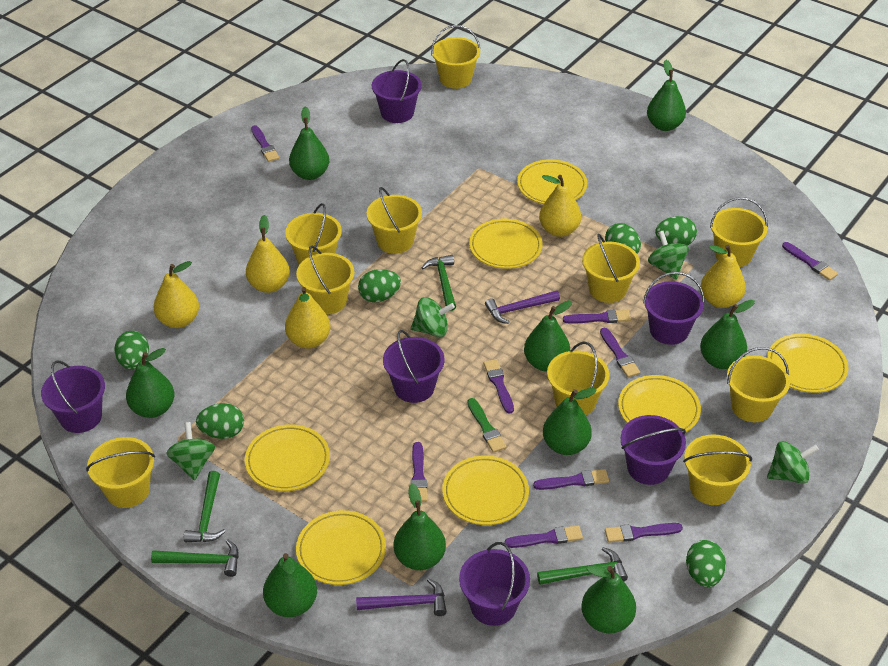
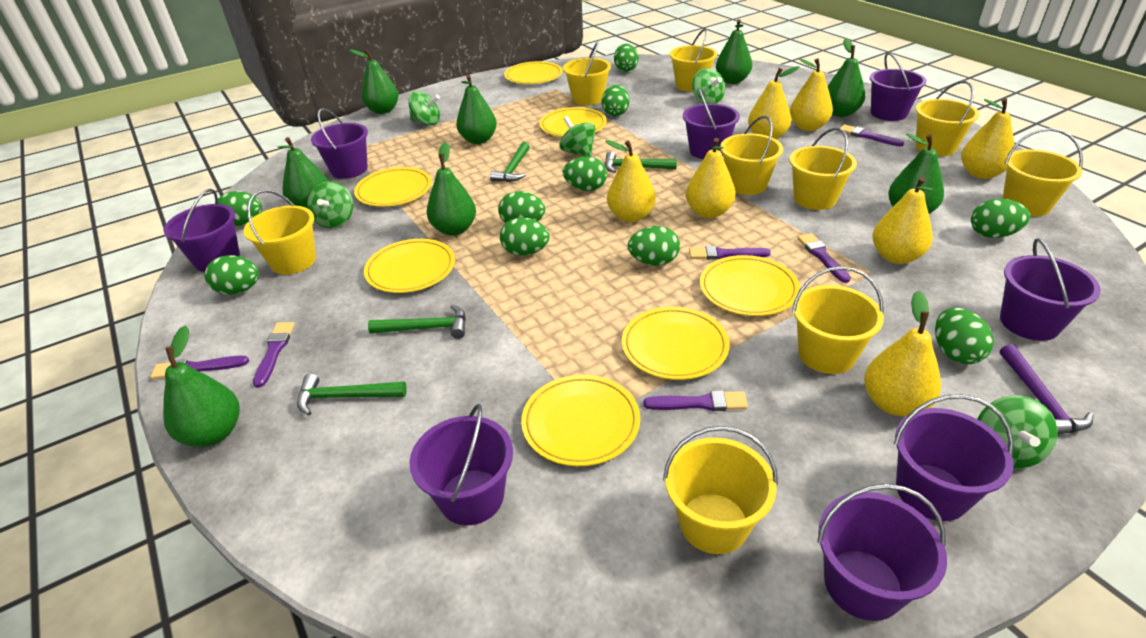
green brush: [467,398,506,453] = 1 -> none = 0
green egg: [114,331,149,370] [196,403,244,439] [358,269,401,302] [605,223,641,254] [655,216,697,246] [686,540,726,587] = 6 -> [205,255,259,295] [218,191,262,226] [498,191,545,223] [500,218,550,256] [563,157,607,191] [602,85,629,116] [614,44,639,72] [628,226,680,265] [935,308,994,364] [971,199,1030,238] = 10
green pear: [126,348,175,418] [263,553,317,617] [289,106,329,180] [394,484,446,570] [524,300,572,372] [543,388,597,455] [581,565,636,633] [647,60,686,131] [700,300,755,369] = 9 -> [163,325,240,447] [277,137,329,208] [350,49,399,114] [427,142,476,236] [456,75,497,144] [716,19,752,84] [828,38,865,117] [888,133,944,214] = 8
green spinning top: [166,422,215,480] [411,297,455,337] [648,231,689,280] [767,441,819,484] = 4 -> [307,182,353,228] [408,91,440,125] [559,116,596,157] [692,68,725,104] [977,395,1058,469] = 5
purple brush: [251,125,279,162] [410,442,427,502] [483,359,514,414] [504,525,583,548] [533,469,609,490] [563,310,631,324] [600,328,640,377] [605,523,683,543] [782,242,838,281] = 9 -> [150,356,249,380] [253,322,295,388] [643,390,748,411] [689,246,771,260] [797,233,851,283] [838,124,904,146] = 6
purple bucket: [41,360,105,433] [372,59,422,123] [383,330,445,403] [459,542,530,626] [620,415,686,485] [643,272,704,345] = 6 -> [164,189,240,272] [311,108,368,179] [409,404,513,525] [683,87,740,159] [817,484,947,621] [870,52,927,121] [894,394,1014,521] [1000,238,1101,341] = 8
purple hammer: [356,578,447,616] [485,290,560,324] = 2 -> [1000,344,1093,434] = 1
yellow bucket: [86,437,155,508] [285,203,342,265] [296,246,354,315] [367,187,422,254] [431,25,480,89] [547,342,609,415] [582,234,640,303] [683,435,752,505] [710,197,768,267] [727,347,790,422] = 10 -> [244,189,316,275] [563,42,611,105] [663,426,778,554] [670,29,717,92] [720,116,783,195] [790,128,857,210] [792,266,884,374] [915,81,979,156] [1002,128,1083,217] = 9
yellow pear: [153,261,199,328] [246,215,290,293] [285,287,331,348] [539,175,581,237] [701,245,746,308] = 5 -> [605,140,656,222] [686,138,736,218] [748,66,800,140] [790,58,833,131] [864,291,941,416] [873,177,933,264] [961,98,1015,179] = 7

